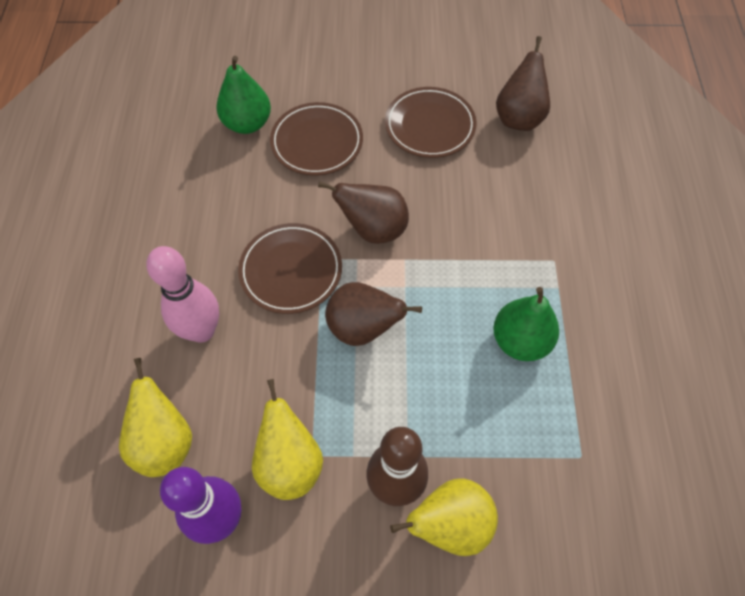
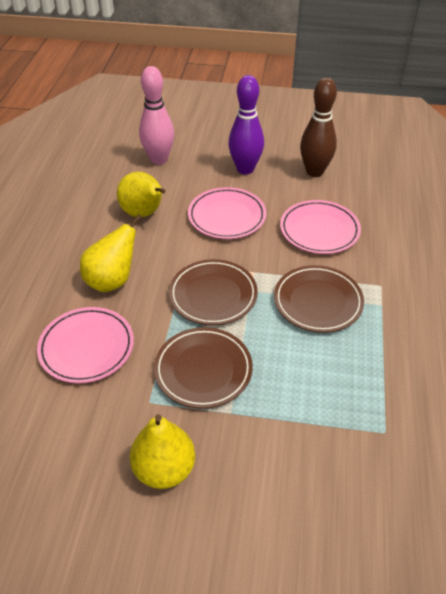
brown pear: [318,181,409,244] [325,282,422,346] [496,36,550,131] = 3 -> none = 0
green pear: [216,56,271,134] [493,287,559,361] = 2 -> none = 0
pink plate: none = 0 -> [37,307,134,383] [188,187,266,239] [280,200,361,254] = 3

